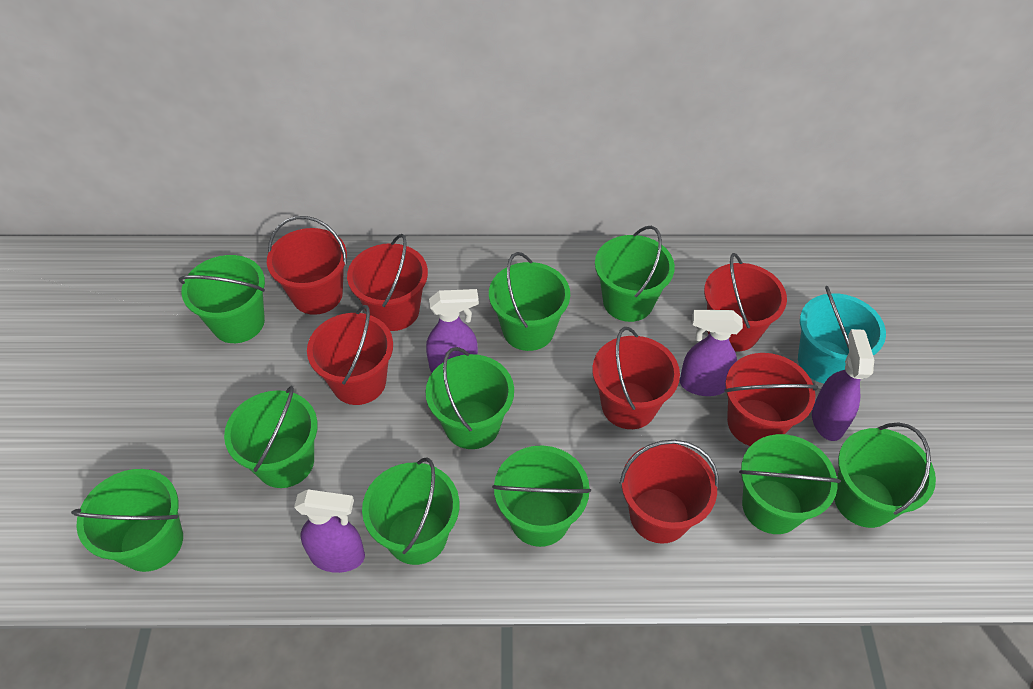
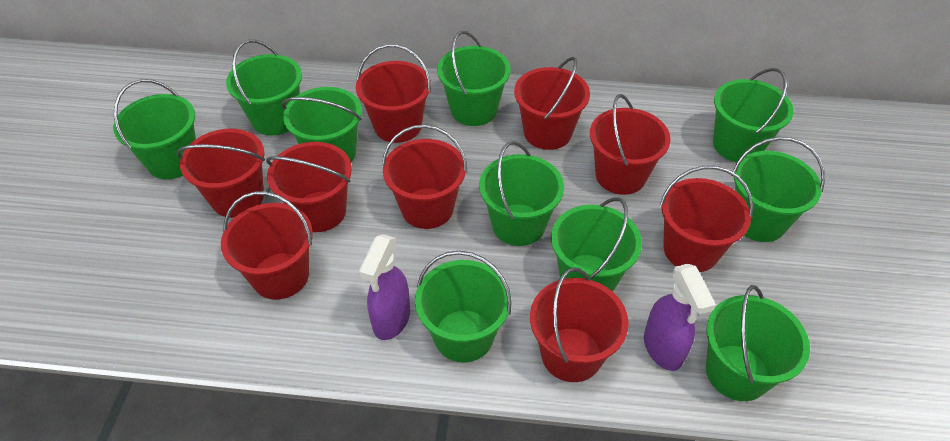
purple spray bottle: [294,489,365,573] [426,289,479,372] [680,310,743,396] [812,329,874,441] = 4 -> [359,234,410,340] [644,264,716,371] = 2
red bucket: [267,216,347,315] [307,305,393,405] [347,234,428,331] [592,327,680,429] [620,440,719,544] [704,253,787,352] [724,353,818,446] = 7 -> [177,129,265,218] [221,191,313,300] [266,142,352,232] [356,44,431,143] [382,124,467,229] [514,57,590,150] [530,267,629,382] [590,94,671,195] [660,166,753,272] = 9
turquoise bucket: [798,286,886,383] = 1 -> none = 0

